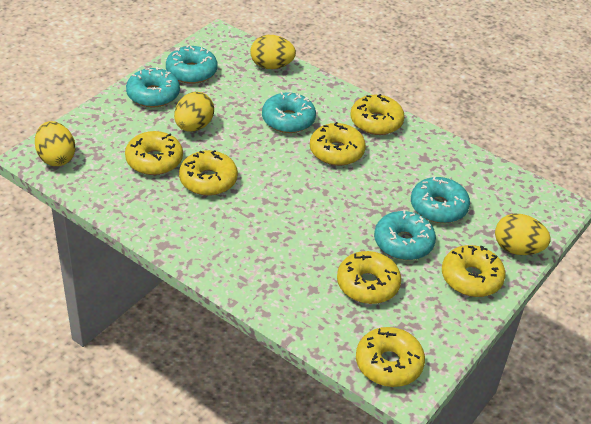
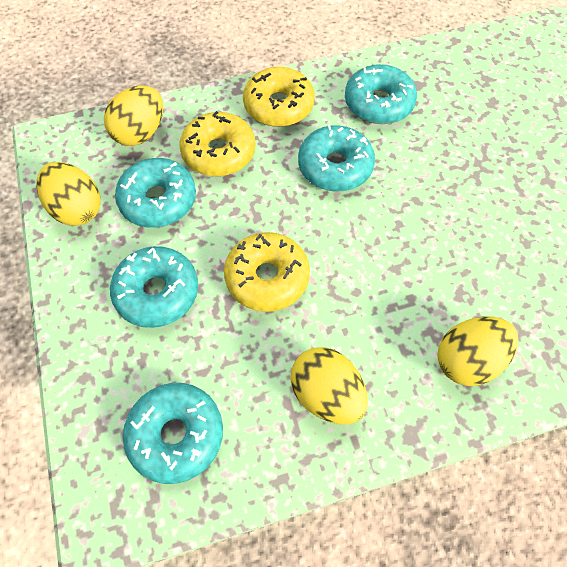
yellow donut: [125,131,183,175] [179,150,238,196] [310,122,366,166] [337,251,401,304] [350,94,405,135] [356,327,425,387] [442,245,506,297] = 7 -> [179,111,256,176] [224,232,310,312] [243,67,315,127] = 3

